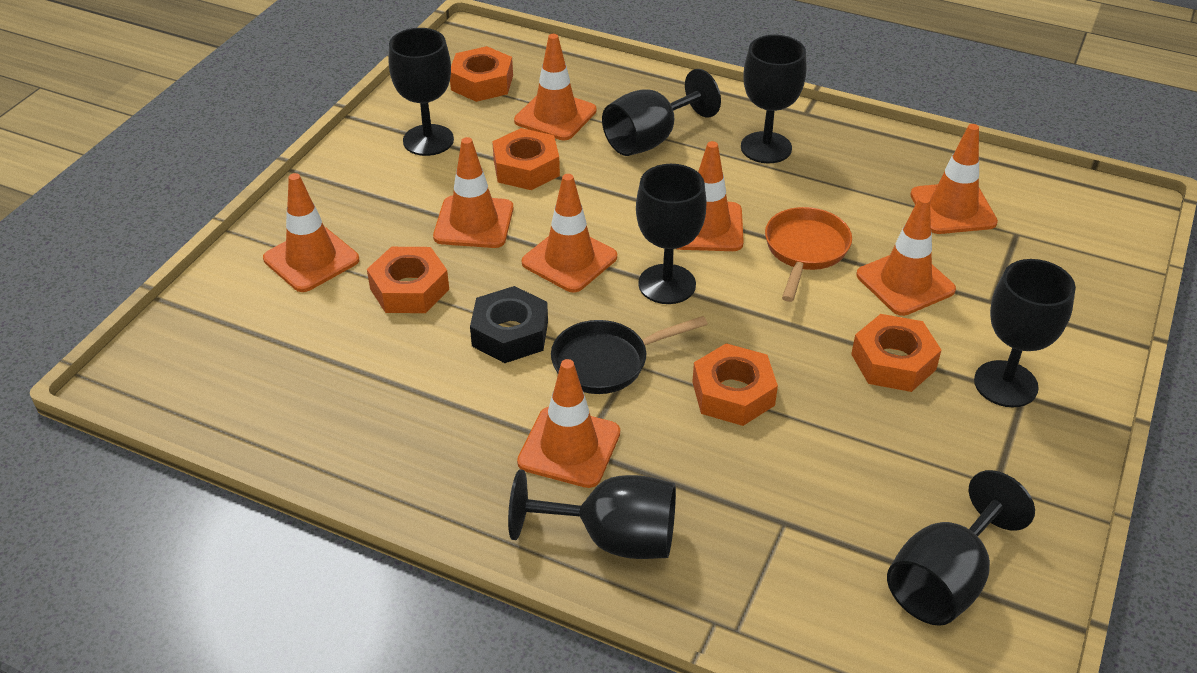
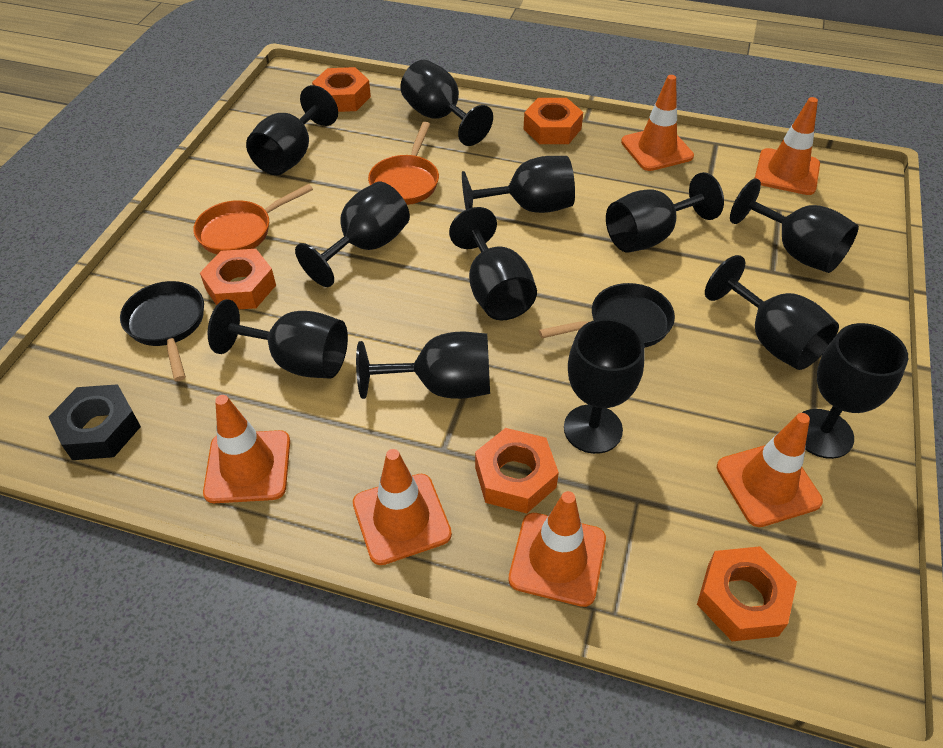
black goblet: [388,28,454,156] [508,469,676,559] [602,69,721,156] [636,164,707,304] [741,35,806,163] [887,470,1035,626] [974,259,1076,407] = 7 -> [208,299,348,379] [246,85,338,175] [295,182,410,287] [356,331,490,399] [400,60,493,146] [449,207,537,320] [462,156,575,213] [564,319,645,454] [606,172,724,252] [705,255,839,370] [730,178,859,273] [802,323,908,459] = 12
black pan: [551,316,708,394] = 1 -> [120,281,204,381] [539,283,675,347] = 2
orange pan: [765,207,852,302] = 1 -> [193,184,313,254] [368,122,439,205] = 2
orange traffic cone: [263,173,359,292] [433,137,513,248] [514,34,597,140] [517,359,620,488] [522,174,617,292] [677,141,744,251] [856,196,956,316] [911,124,998,234] = 8 -> [203,395,290,503] [353,449,452,565] [509,491,606,607] [621,75,694,171] [717,413,823,527] [754,97,820,195] = 6

